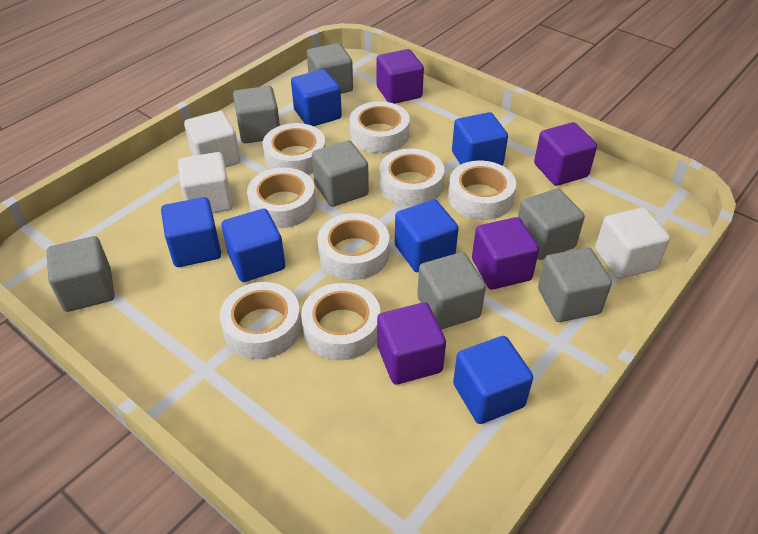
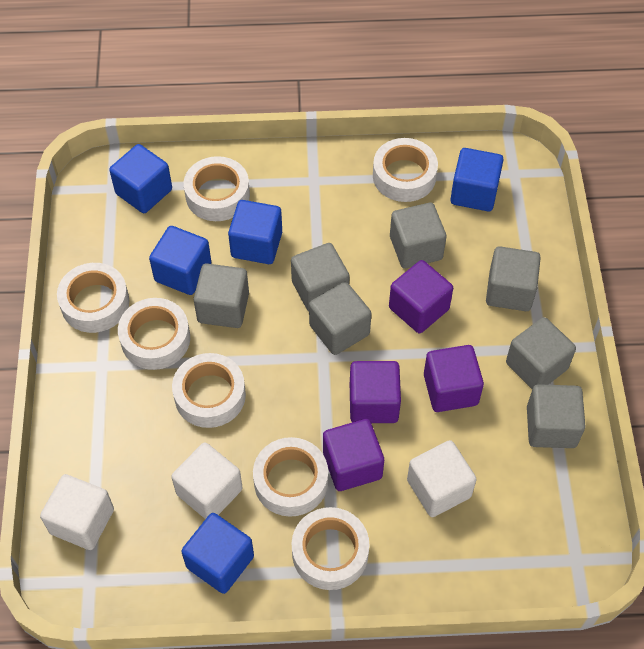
blue cube: [161,197,221,267] [222,209,285,282] [291,69,342,126] [395,199,459,272] [452,112,508,166] [453,336,533,424] = 6 -> [109,144,172,213] [149,226,211,295] [181,513,254,594] [228,200,282,264] [450,148,504,211] = 5
white tape: [220,282,301,359] [247,168,316,228] [263,123,326,175] [301,283,381,360] [317,213,389,280] [350,101,410,153] [379,149,444,206] [448,161,516,220] = 8 -> [57,263,129,333] [118,298,190,370] [172,353,246,428] [184,156,250,221] [253,437,328,517] [292,507,369,590] [373,138,438,202] = 7

